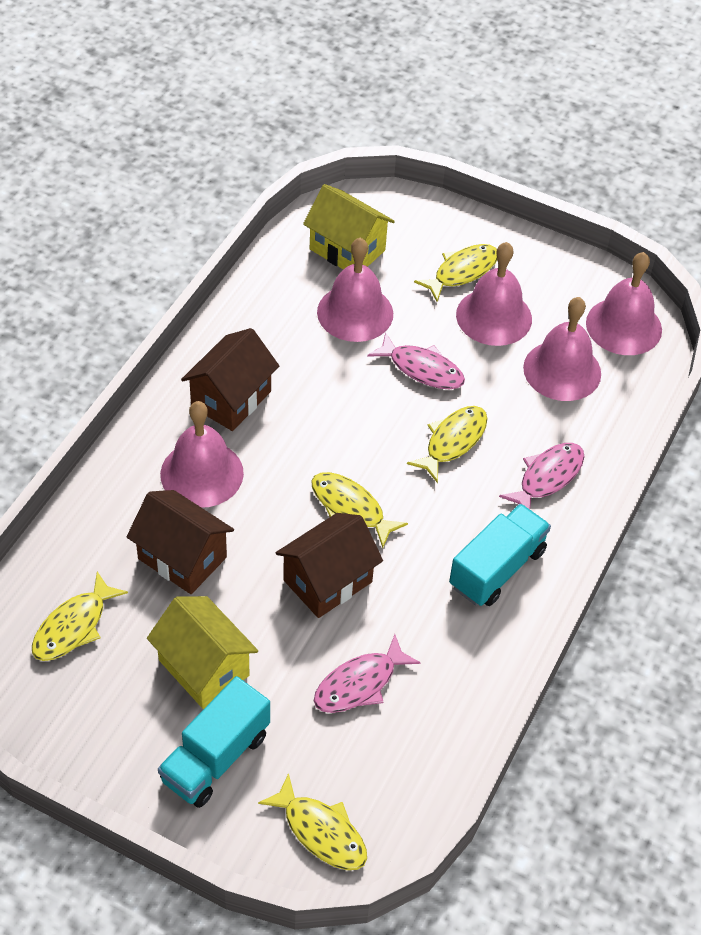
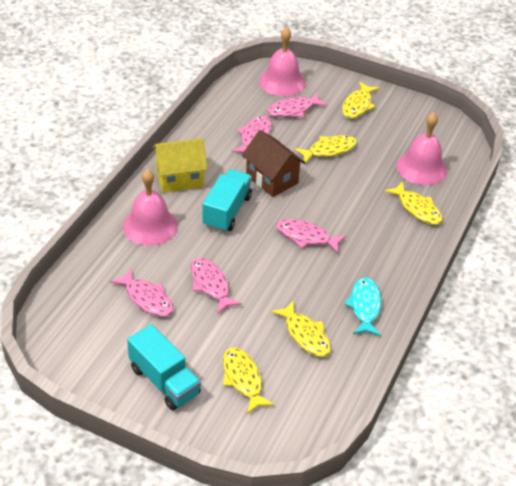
brown house: [127,490,234,594] [181,328,279,431] [275,513,383,618] = 3 -> [242,130,305,197] = 1
pink bell: [160,401,244,508] [317,238,393,342] [456,242,532,346] [523,297,601,401] [586,252,662,355] = 5 -> [123,169,178,246] [259,27,306,96] [397,112,447,185] = 3
pink fish: [314,634,421,713] [367,332,465,389] [499,443,584,509] = 3 -> [110,268,173,317] [191,258,242,313] [232,116,272,152] [267,93,327,117] [276,219,346,253] = 5
turquoise fish: none = 0 -> [344,277,382,336] = 1
yellow house: [147,596,258,709] [303,184,395,269] = 2 -> [152,138,208,193] = 1

